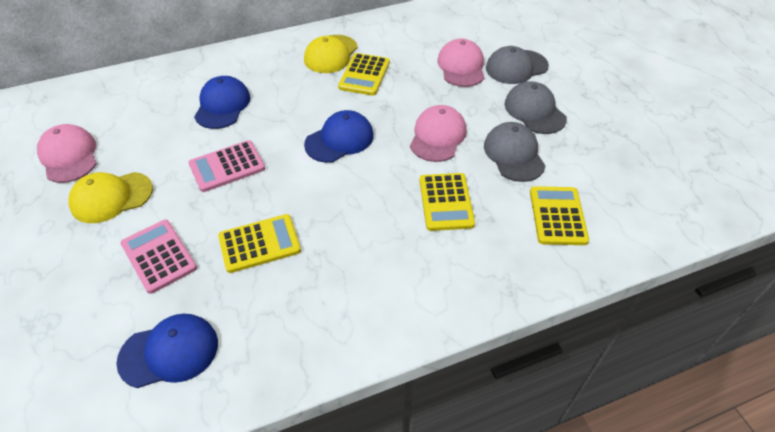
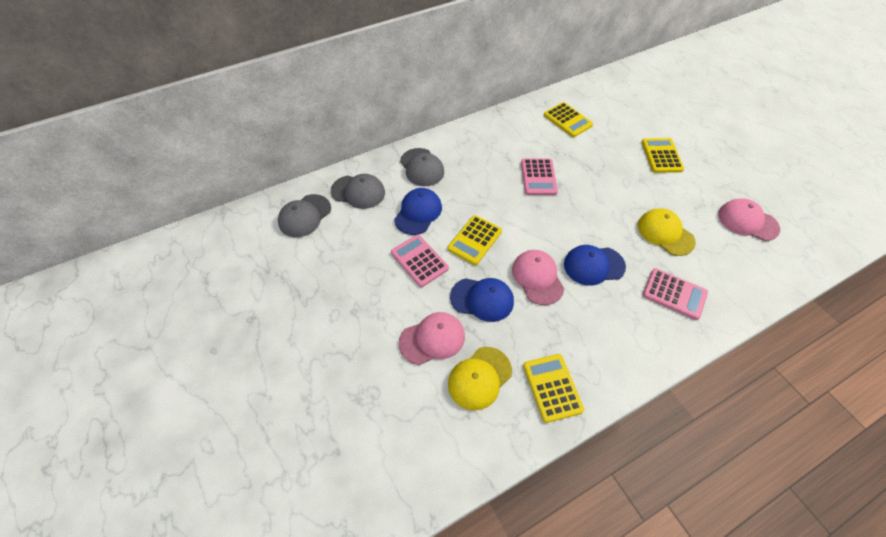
pink calculator: [121,220,197,294] [188,140,265,192] = 2 -> [391,235,449,287] [521,159,558,195] [643,268,708,320] = 3

